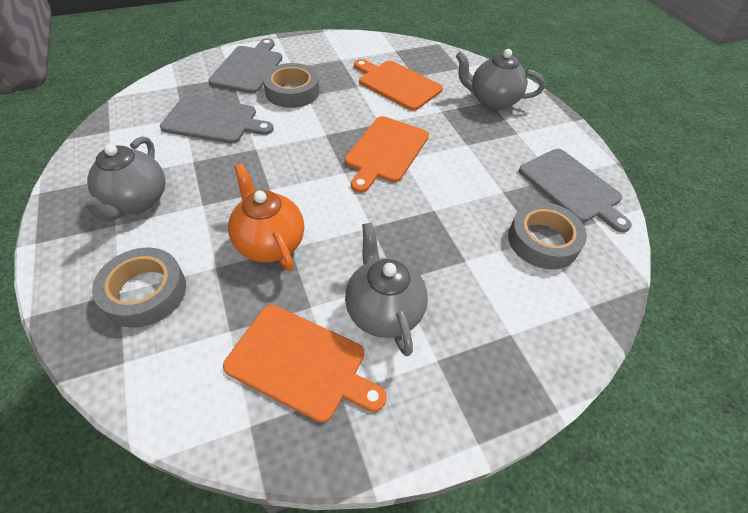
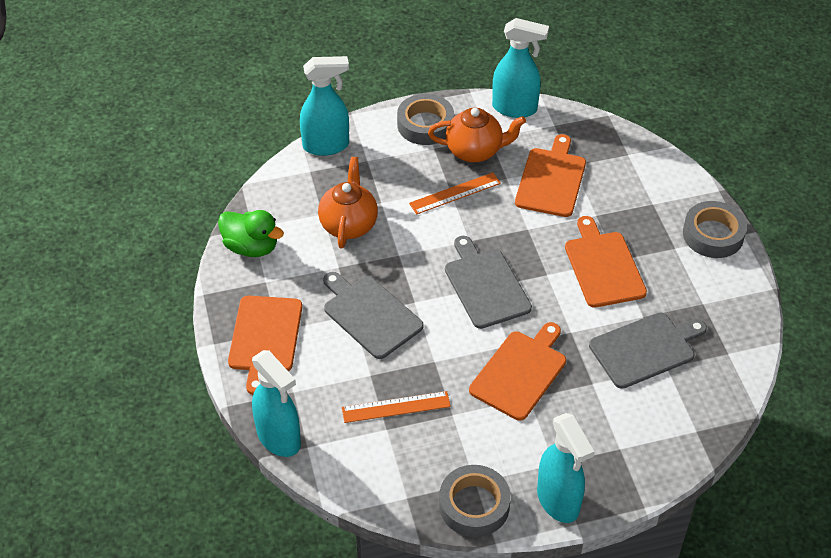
green duck: none = 0 -> [218,210,284,257] = 1
grey teapot: [77,136,165,221] [345,222,428,356] [456,49,545,110] = 3 -> none = 0
orange cutting board: [223,305,387,423] [345,116,429,193] [354,59,443,111] = 3 -> [228,296,302,395] [469,322,566,421] [515,134,586,217] [565,216,647,308] = 4
orange ruler: none = 0 -> [342,391,451,423] [409,172,501,215] = 2
orange teapot: [228,164,304,271] = 1 -> [318,157,378,248] [428,108,526,163] = 2
turquoise spray bottle: none = 0 -> [252,350,301,457] [300,56,349,156] [492,18,549,118] [537,413,595,523] = 4

